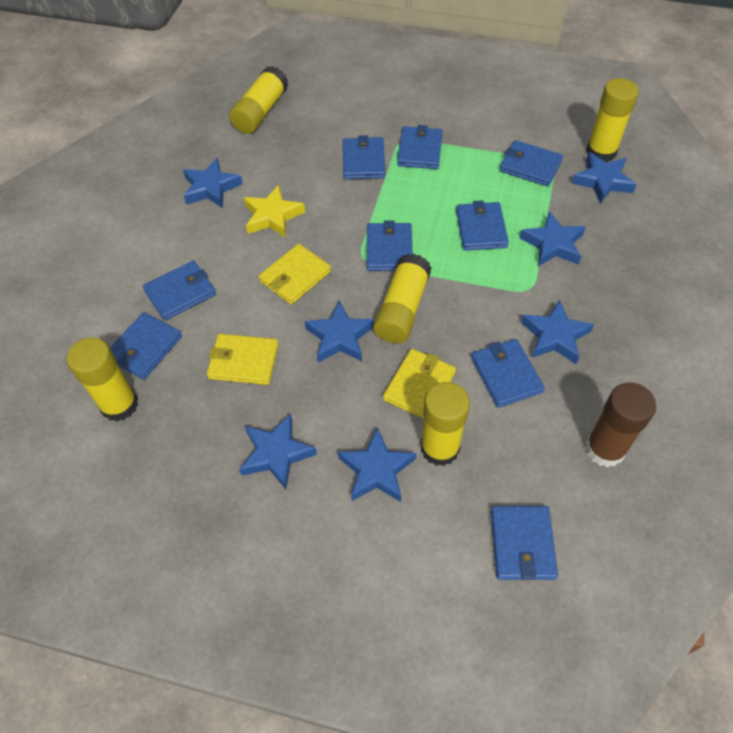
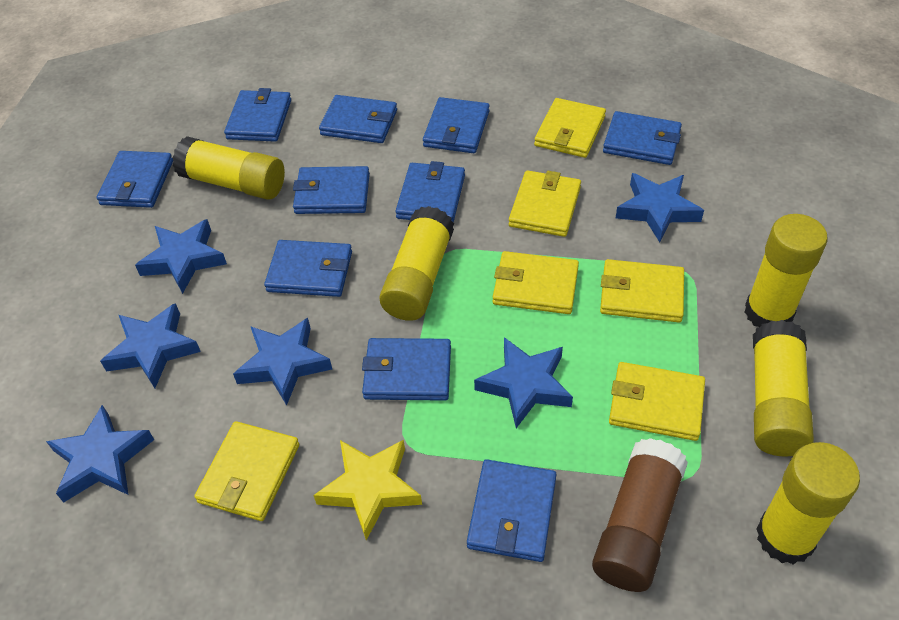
blue star: [183,158,243,208] [239,413,317,490] [304,300,374,363] [338,427,416,502] [519,211,585,266] [521,300,594,364] [571,152,637,204] = 7 -> [46,405,154,503] [100,303,201,388] [135,219,227,294] [233,318,332,405] [474,337,573,428] [616,173,704,242] = 6
blue wallet: [110,312,182,380] [143,261,216,321] [343,135,385,179] [367,221,413,271] [397,125,443,169] [456,200,509,251] [471,339,545,408] [491,506,558,580] [499,140,563,187] = 9 -> [96,151,173,208] [224,88,291,142] [264,240,352,297] [293,166,370,214] [319,95,397,143] [362,338,451,401] [395,161,465,222] [423,97,490,153] [467,459,557,562] [603,111,682,165] = 10
yellow wallet: [207,334,279,385] [259,244,331,305] [383,349,456,419] = 3 -> [194,421,299,521] [493,251,579,314] [509,170,581,237] [534,98,606,158] [600,259,684,322] [609,362,705,441] = 6

